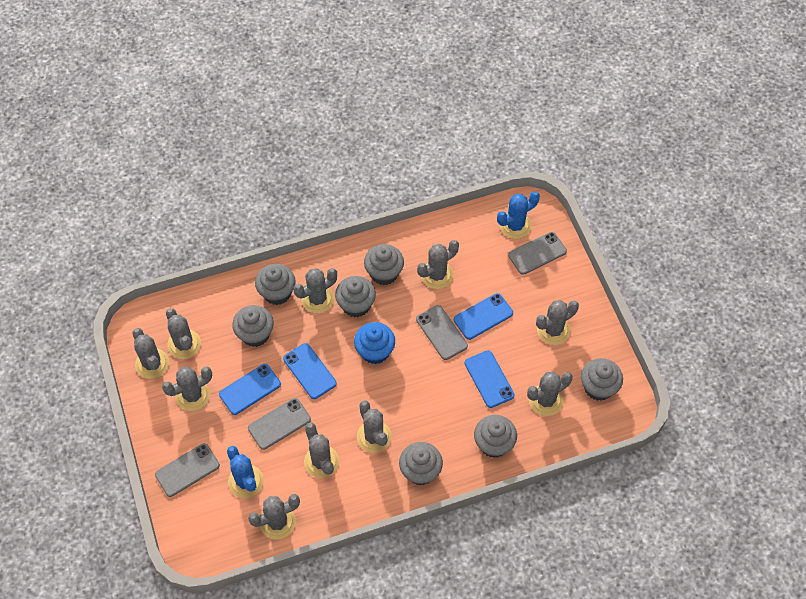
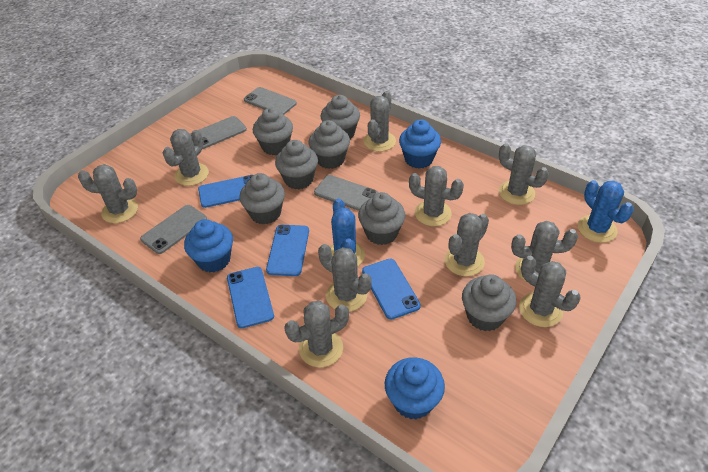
blue cupcake: [354,322,395,364] = 1 -> [184,219,233,272] [385,357,445,420] [399,119,441,169] = 3

